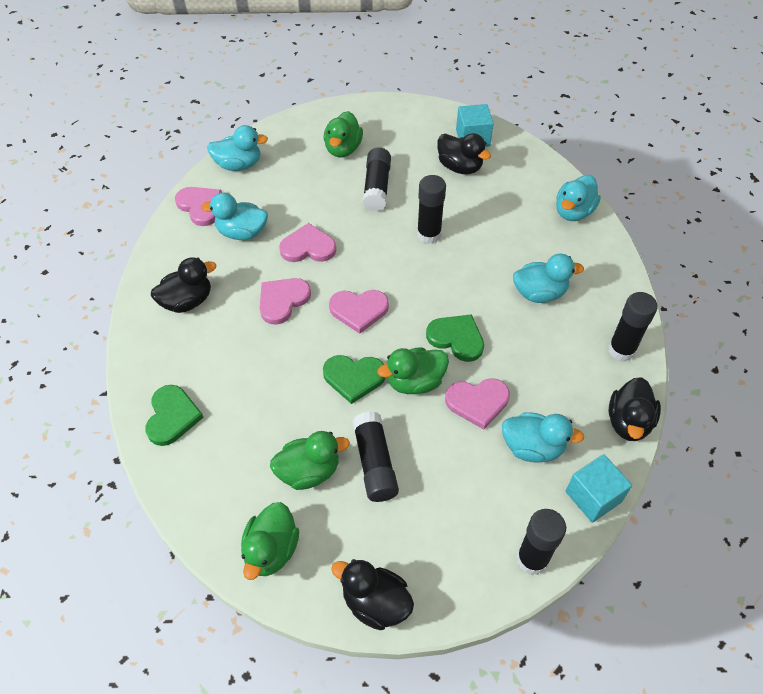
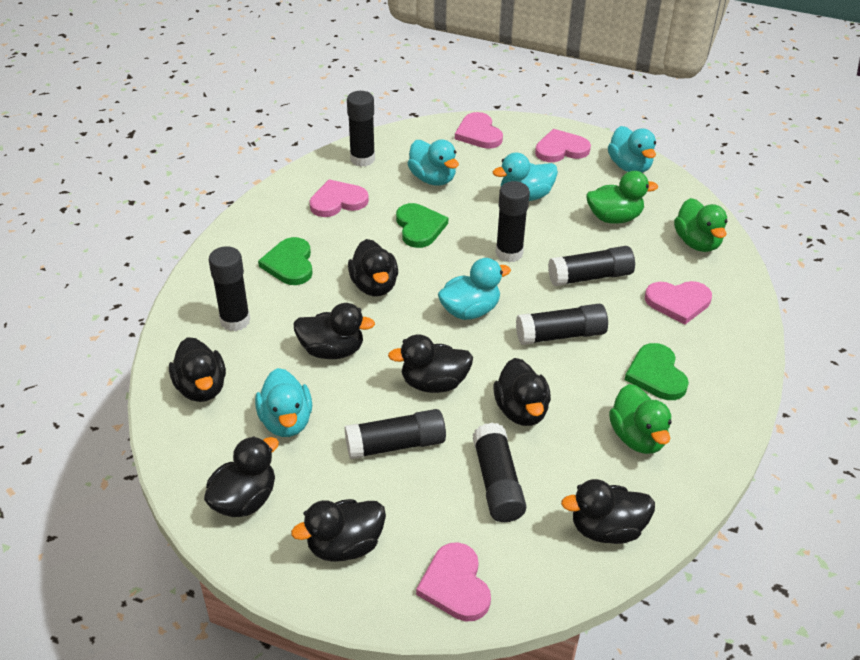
black duck: [151,257,216,313] [331,559,414,630] [437,133,491,174] [609,377,661,441] = 4 -> [169,337,226,402] [204,436,279,517] [291,499,386,562] [293,303,375,359] [348,239,398,296] [388,334,473,393] [493,358,551,426] [561,479,655,544] = 8
black glue stick: [352,411,399,502] [363,147,391,212] [417,175,446,244] [517,509,566,575] [608,292,658,362] = 5 -> [209,246,250,331] [344,409,446,459] [347,91,375,167] [473,423,526,522] [495,181,530,262] [516,304,608,345] [548,246,635,286] = 7
green duck: [241,502,299,580] [270,431,350,490] [324,111,363,157] [377,347,449,394] = 4 -> [586,171,658,224] [609,384,672,454] [674,198,728,252] = 3
turquoise cube: [456,104,494,147] [566,454,632,523] = 2 -> none = 0

